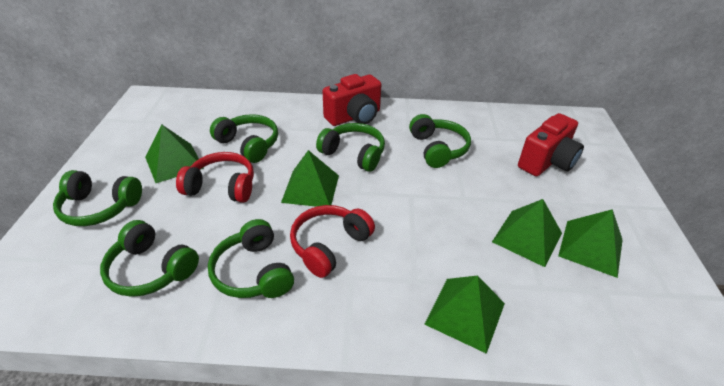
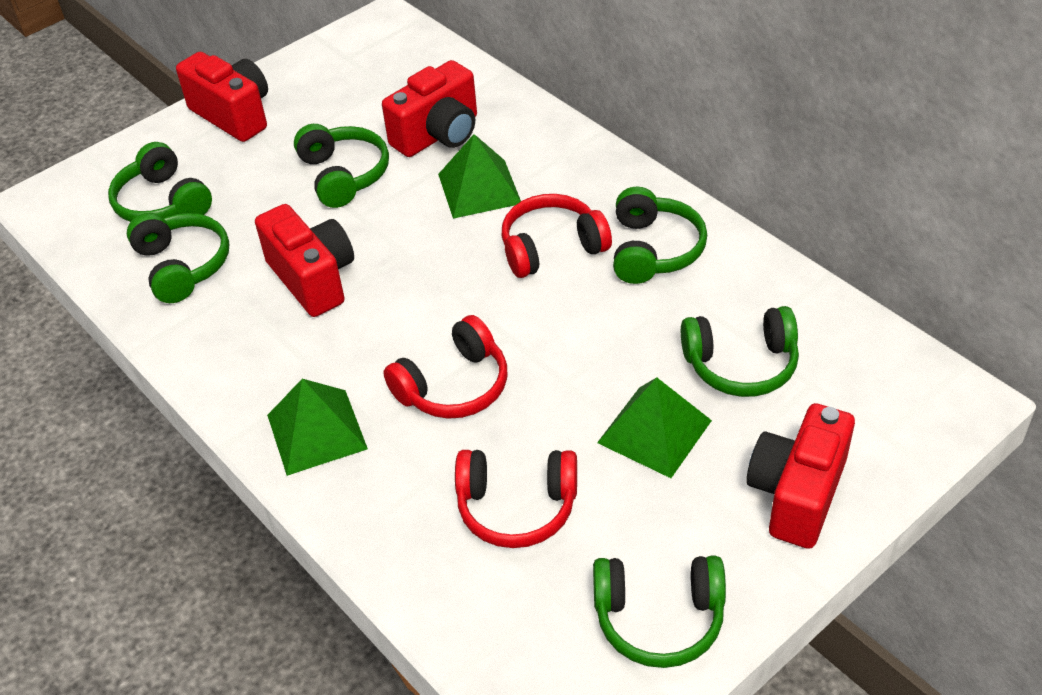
green pyramid: [145,125,204,183] [281,150,339,207] [424,275,505,354] [492,199,562,267] [558,209,623,278] = 5 -> [267,379,368,476] [438,134,521,219] [597,377,712,478] = 3
red camera: [323,74,381,126] [518,113,584,176] = 2 -> [176,52,268,142] [255,204,354,317] [382,60,477,157] [746,403,855,549] = 4
red headphones: [176,152,254,203] [290,205,375,278] = 2 -> [383,315,508,419] [455,450,577,548] [502,194,612,278] = 3

